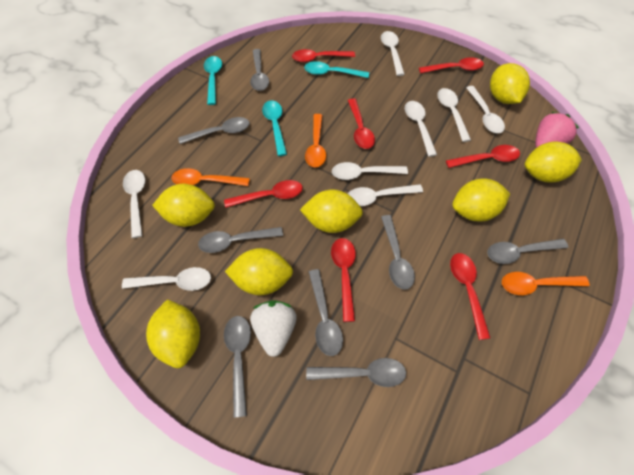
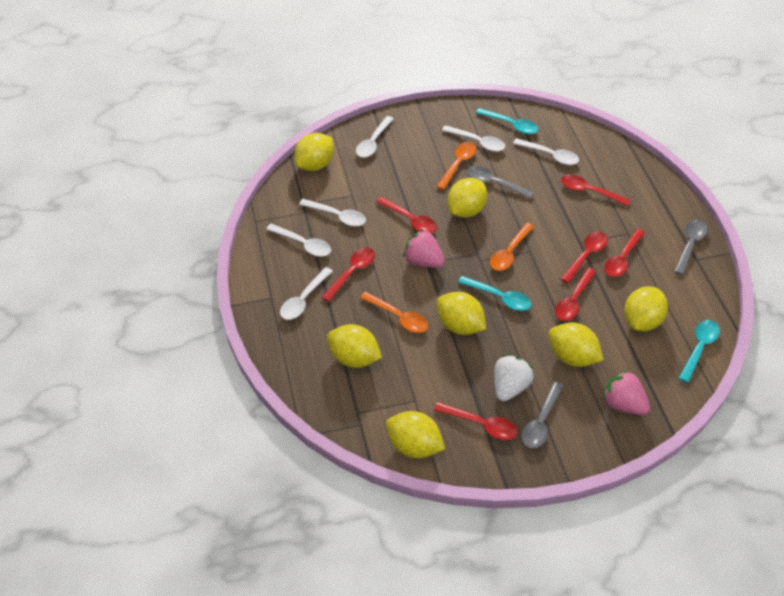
grey spoon: [178,117,249,144] [198,227,283,253] [224,316,251,418] [250,49,269,91] [306,358,406,387] [309,269,343,356] [381,215,415,290] [487,239,568,264] = 8 -> [467,166,534,199] [522,381,564,449] [674,220,708,275] = 3
pink strawberry: [535,112,579,148] = 1 -> [403,229,445,268] [602,370,650,415] = 2
white spoon: [122,267,211,291] [123,170,145,238] [332,162,408,180] [347,184,423,206] [381,31,405,76] [405,101,437,157] [437,88,471,142] [466,86,505,133] = 8 -> [266,224,331,257] [280,267,333,320] [299,199,366,226] [356,116,394,158] [442,125,505,152] [513,138,579,165] = 6

